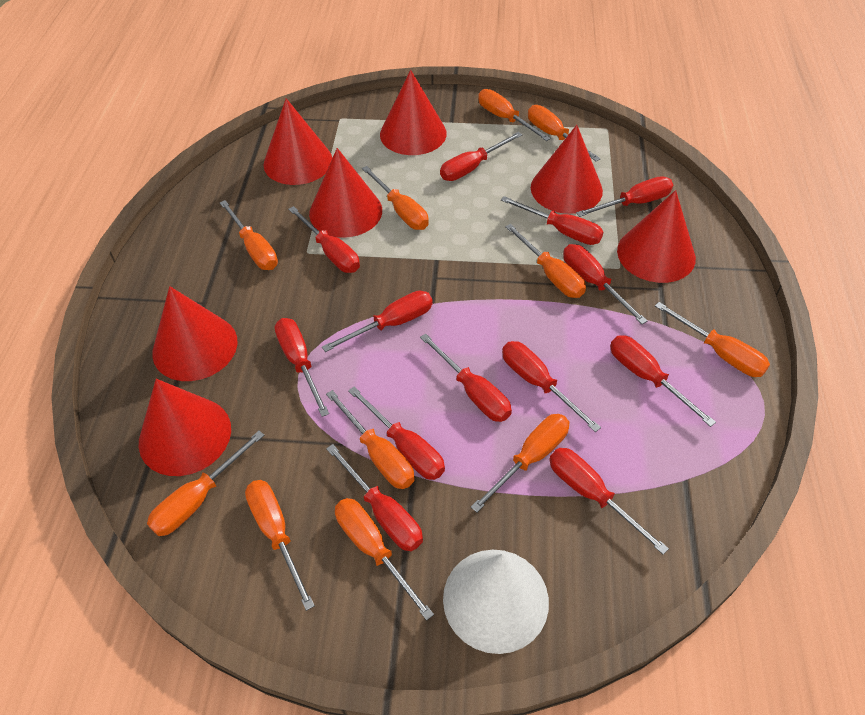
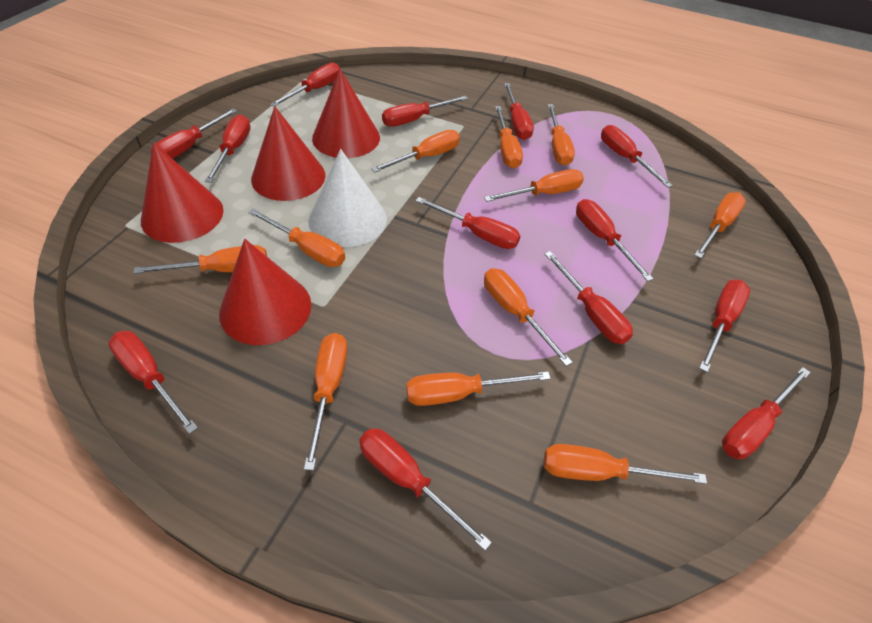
red cone: [139,379,231,476] [152,286,238,381] [263,98,332,185] [309,148,382,238] [380,70,447,155] [531,125,603,214] [617,190,696,283] = 7 -> [141,143,223,243] [219,239,311,345] [251,106,325,201] [312,69,380,158] = 4

